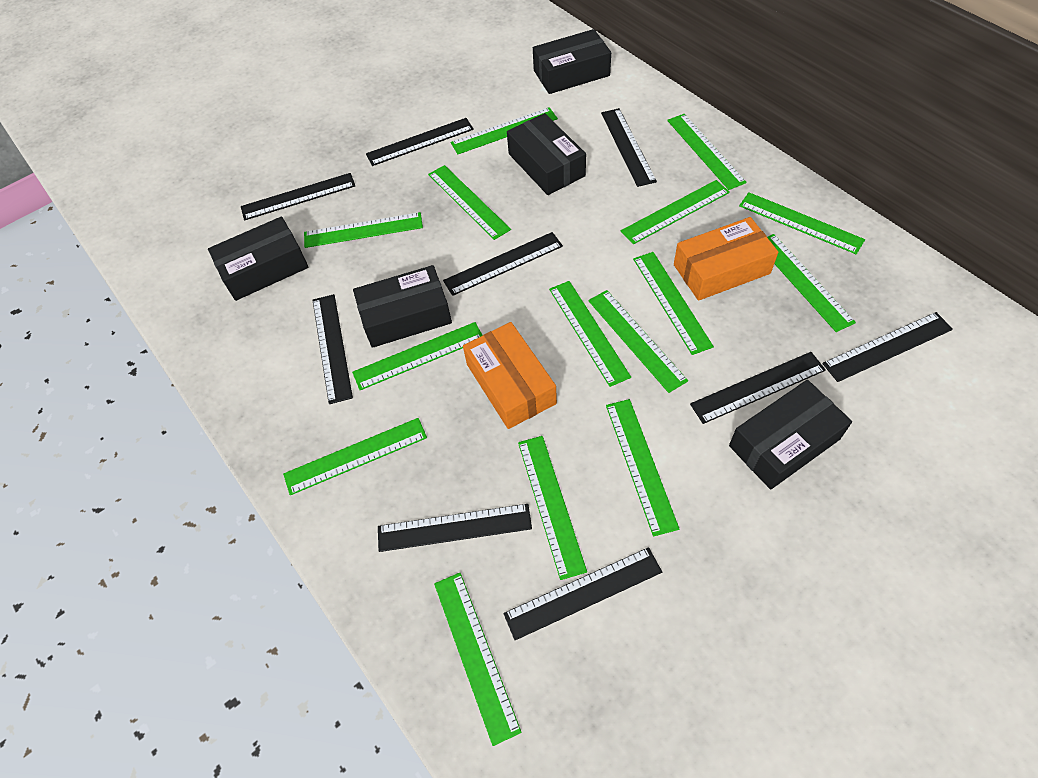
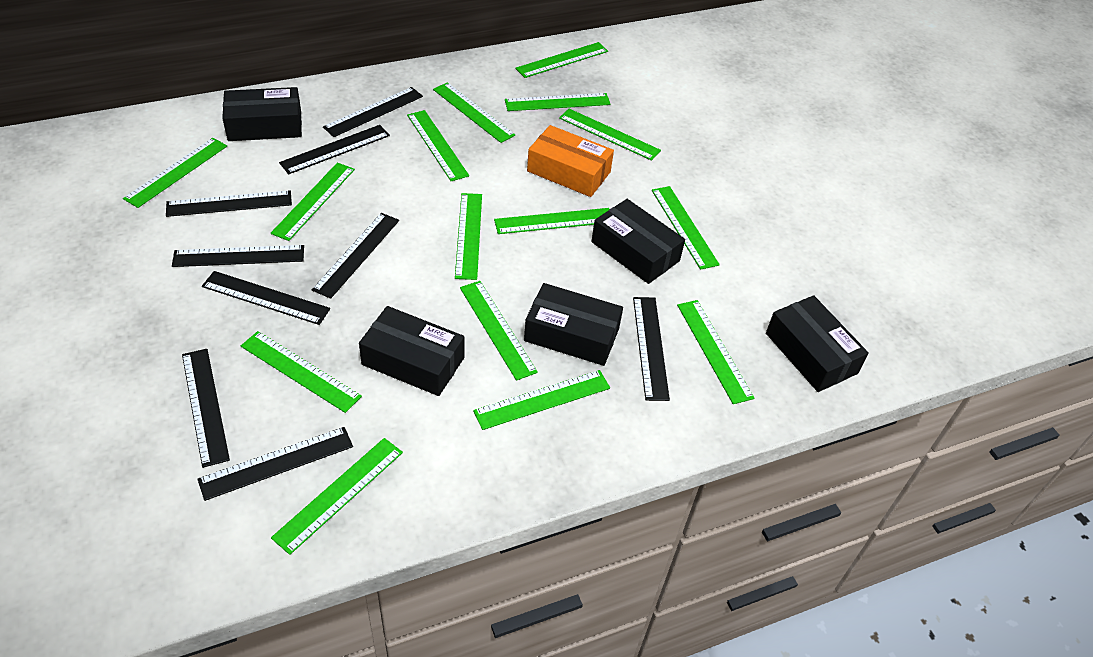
orange box: [463,322,557,429] [674,217,778,301] = 2 -> [527,125,614,197] = 1

